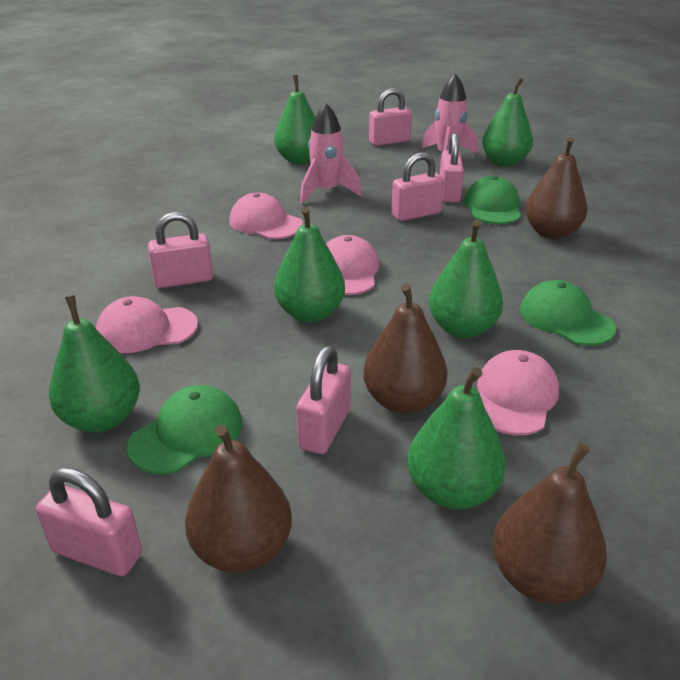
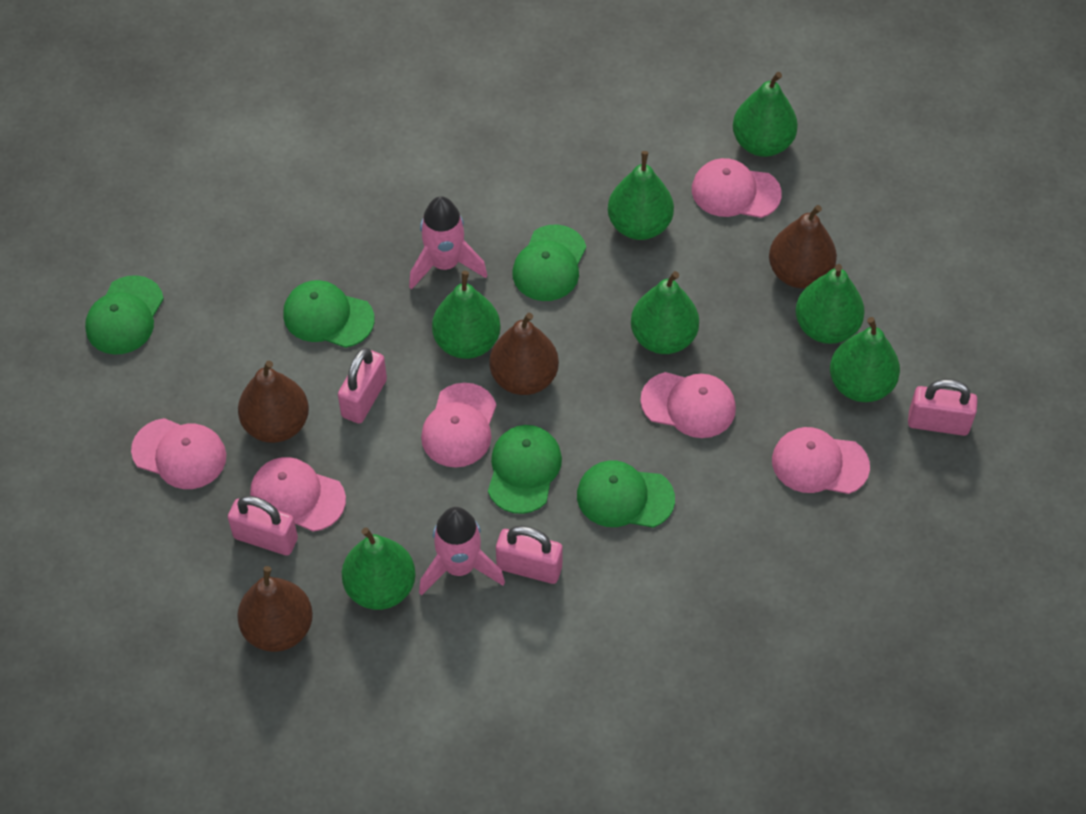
green cap: [127,385,242,474] [464,176,521,224] [520,280,616,346] = 3 -> [85,275,164,354] [283,280,375,348] [488,425,562,514] [512,224,586,301] [577,460,675,528] = 5
green pear: [49,295,140,433] [274,75,315,164] [274,207,345,322] [408,367,506,509] [429,220,503,338] [482,77,533,167] = 6 -> [342,527,416,610] [432,271,501,359] [608,151,674,240] [631,271,699,354] [733,72,798,157] [795,264,865,344] [830,317,900,402] = 7
pink cap: [96,296,198,353] [229,193,303,239] [326,235,379,295] [477,350,559,435] = 4 -> [131,418,226,489] [250,457,346,532] [421,383,496,467] [640,372,736,438] [692,158,782,218] [772,427,870,494] = 6
pink padlock: [36,467,142,576] [148,212,213,288] [296,346,351,454] [369,88,412,146] [391,152,444,221] [440,133,464,203] = 6 -> [228,496,298,556] [338,348,387,424] [496,526,563,584] [908,379,978,436] = 4

